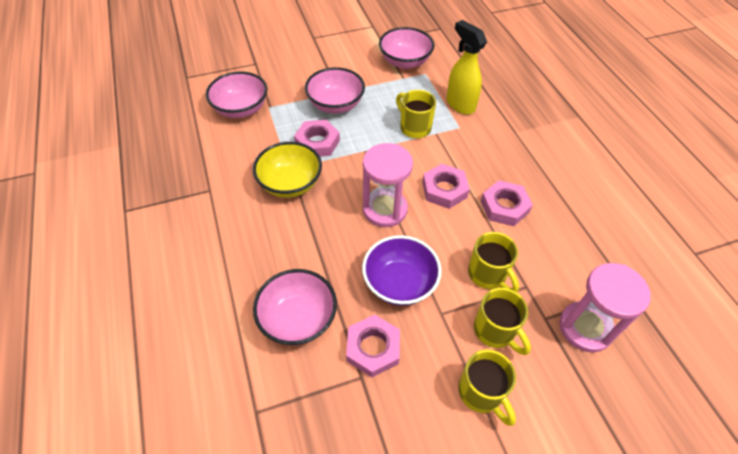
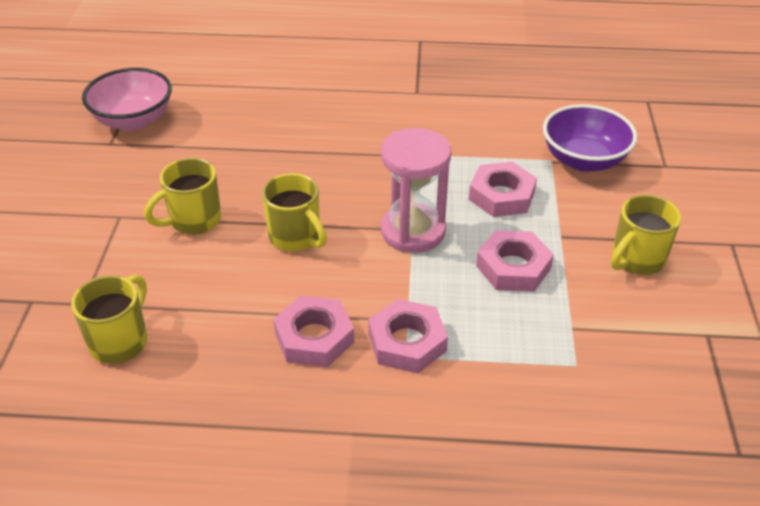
pink bowl: [206,71,267,118] [253,269,337,345] [305,67,365,114] [379,27,434,69] = 4 -> [82,68,172,131] = 1
pink hourglass: [363,143,413,227] [559,263,651,352] = 2 -> [381,128,451,253] = 1
yellow bowl: [253,142,322,198] = 1 -> none = 0
yellow spray bottle: [446,20,487,115] = 1 -> none = 0

